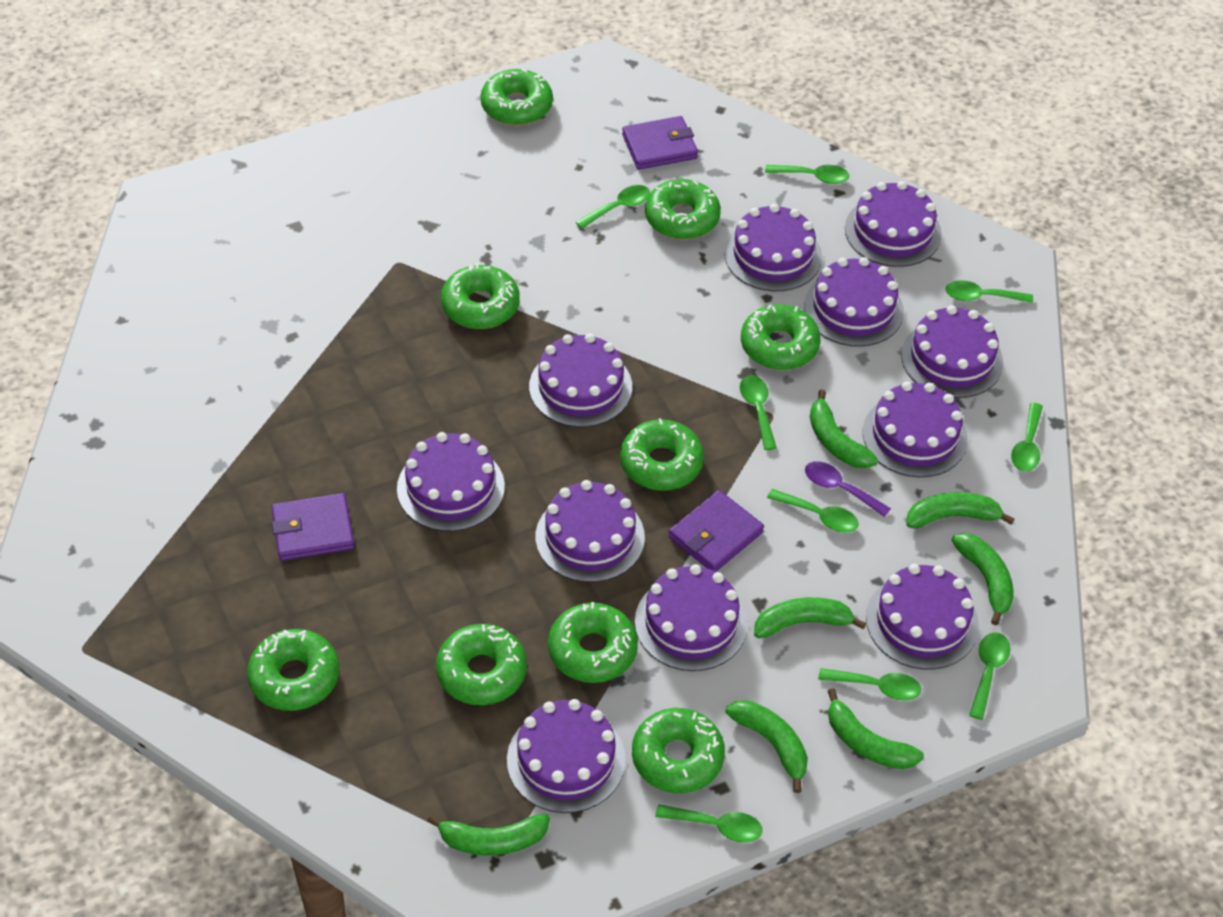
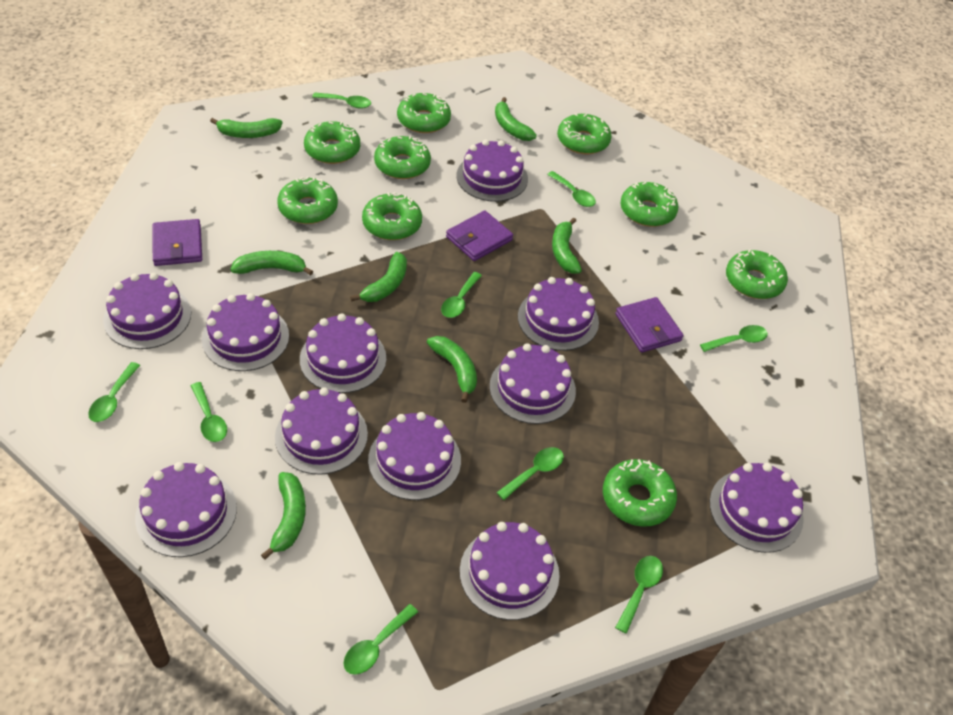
purple spoon: [805,461,891,517] = 1 -> none = 0

